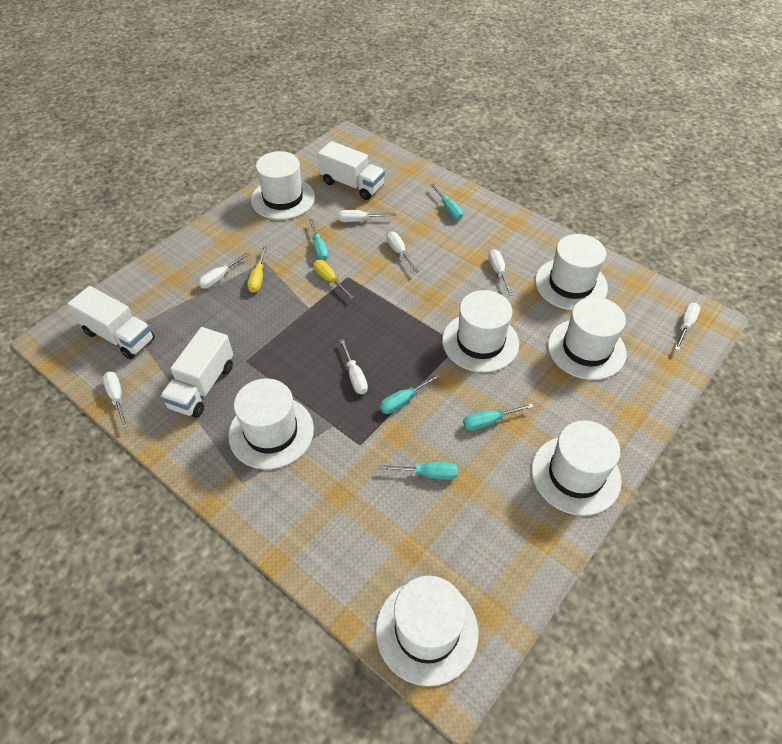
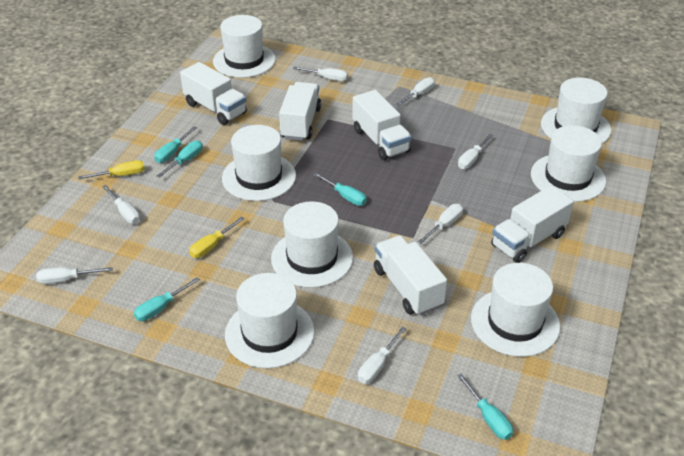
white truck: [67,286,155,359] [160,327,233,418] [318,141,385,200] = 3 -> [180,62,247,125] [279,82,321,141] [352,90,412,160] [374,235,447,316] [491,186,574,263] = 5

